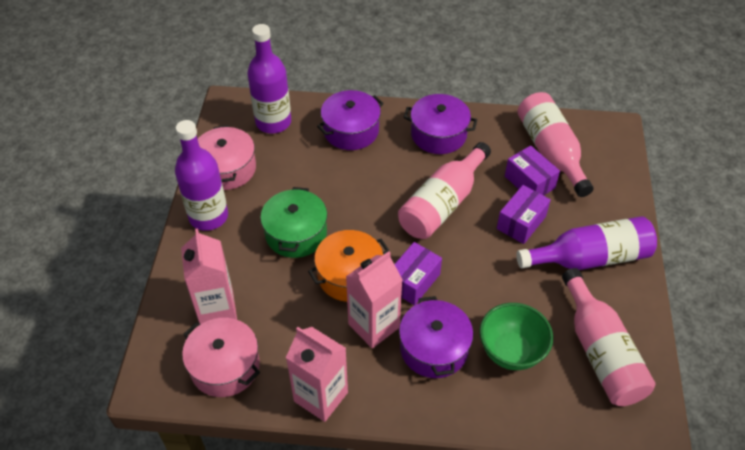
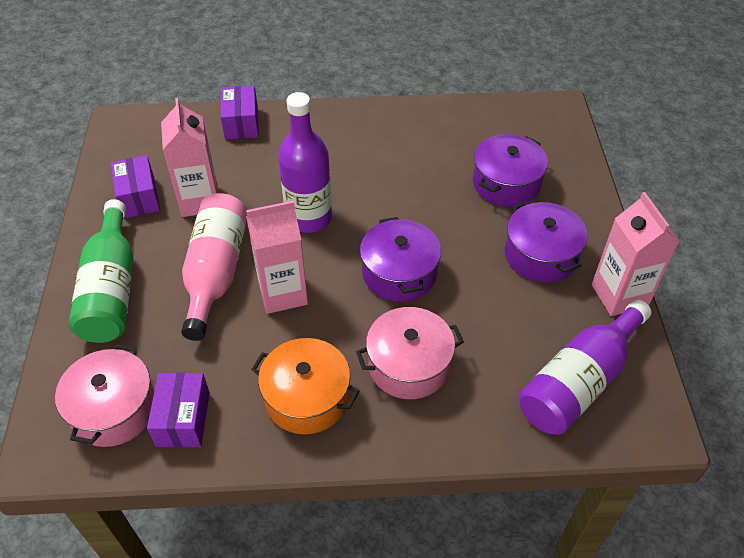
green bottle: none = 0 -> [68,199,134,343] = 1
green bowl: [480,303,553,370] = 1 -> none = 0
green pot: [260,187,327,258] = 1 -> none = 0
pink bottle: [398,142,491,239] [517,92,594,197] [562,268,655,406] = 3 -> [181,193,247,341] = 1
purple bottle: [175,120,228,231] [247,24,291,133] [516,216,657,270] = 3 -> [278,92,332,233] [519,299,651,435] = 2

